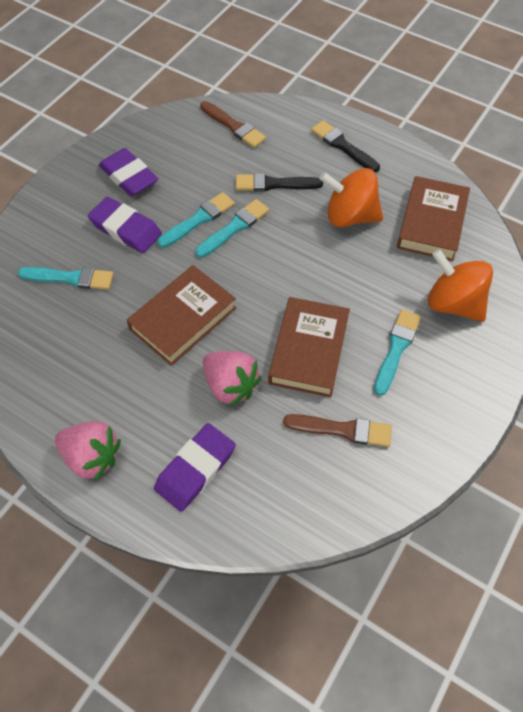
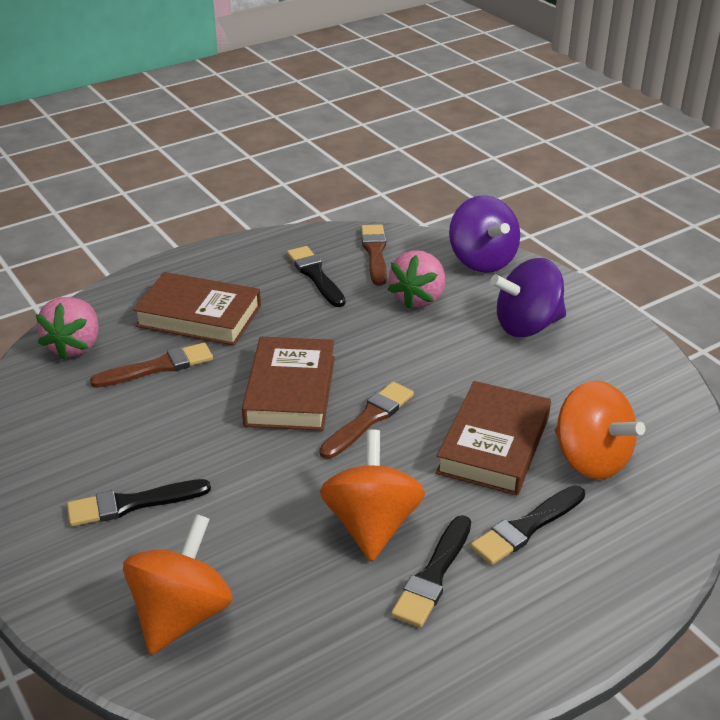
black brush: [236,173,323,191] [311,120,380,172] = 2 -> [67,479,211,526] [287,246,346,307] [391,515,471,628] [470,485,585,565] = 4
brown brush: [200,101,266,148] [283,414,392,447] = 2 -> [90,343,213,388] [319,382,414,459] [361,224,387,286] = 3
orange spinning top: [319,168,383,227] [428,249,493,322] = 2 -> [123,514,233,655] [320,430,425,562] [555,381,645,479] = 3
purple eraser: [88,197,162,253] [99,148,158,196] [154,423,236,512] = 3 -> none = 0
purple spinning top: none = 0 -> [449,195,520,273] [490,258,566,337] = 2
turquoise brush: [18,267,114,290] [157,192,235,248] [195,199,269,258] [374,309,421,396] = 4 -> none = 0

